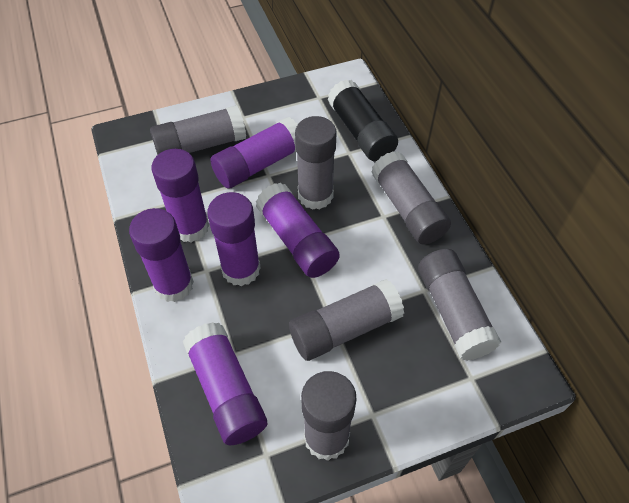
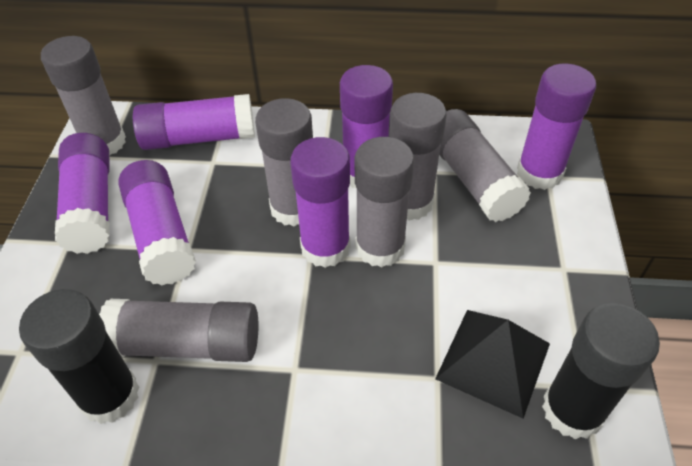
black glue stick: [328,79,398,162] = 1 -> [19,289,139,424] [542,303,660,440] = 2
black pyramid: none = 0 -> [435,310,550,418] = 1

